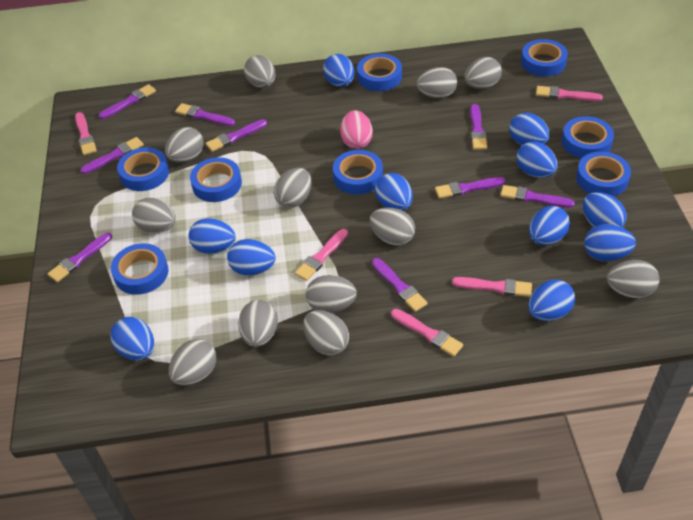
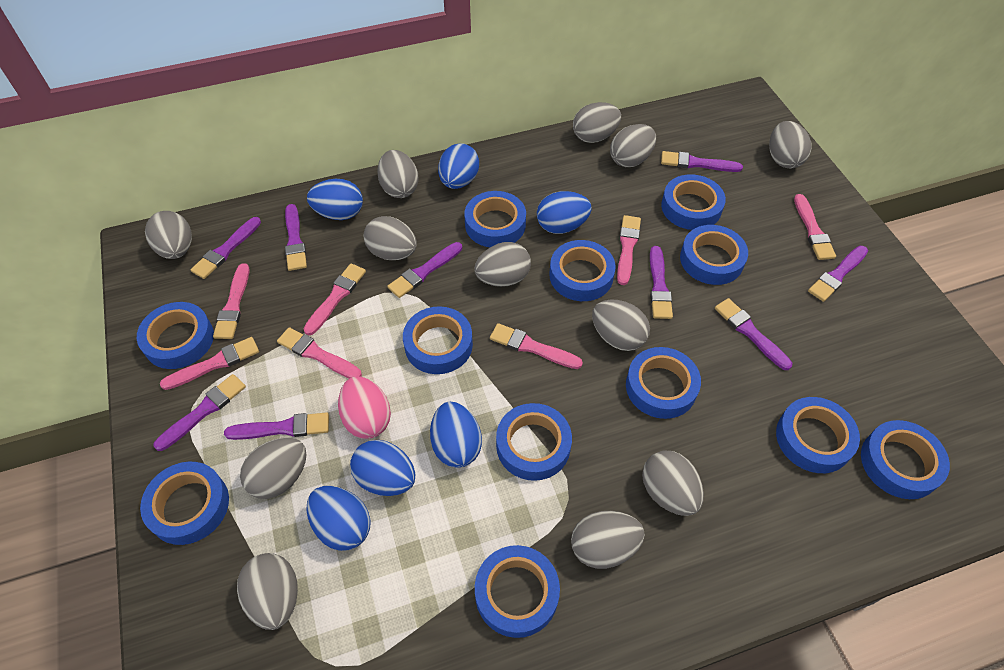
blue egg: [111,317,154,361] [189,218,236,254] [227,239,276,276] [323,54,355,87] [375,173,413,211] [509,113,550,145] [517,141,558,178] [528,280,575,321] [529,206,570,245] [583,192,627,227] [584,224,636,261] = 11 -> [306,486,371,551] [307,179,363,220] [350,440,415,496] [430,402,482,468] [438,143,479,189] [537,191,592,234] = 6
blue tape: [111,243,168,295] [117,147,169,191] [190,157,242,202] [333,150,383,195] [357,54,402,91] [521,39,568,76] [562,116,614,159] [576,151,631,196] = 8 -> [137,302,214,369] [140,462,229,545] [403,306,473,374] [464,191,526,247] [475,545,560,638] [496,403,572,481] [549,240,616,301] [626,347,701,419] [661,174,726,230] [680,225,748,285] [776,397,860,473] [861,420,950,499] = 12
pink brush: [75,112,97,155] [295,229,348,281] [391,309,463,357] [452,277,532,297] [536,86,603,101] = 5 -> [160,337,259,390] [213,263,250,339] [277,327,362,379] [304,263,366,336] [490,323,583,369] [617,215,641,285] [794,194,836,260] = 7

